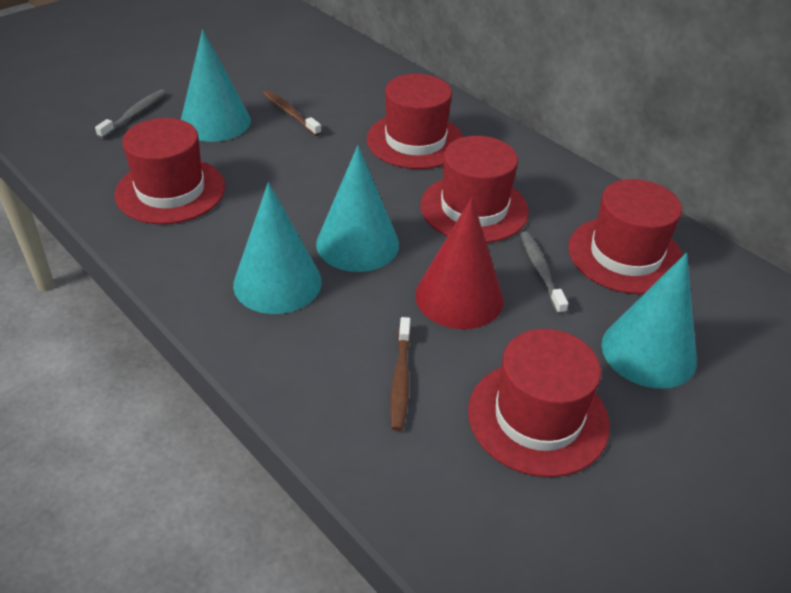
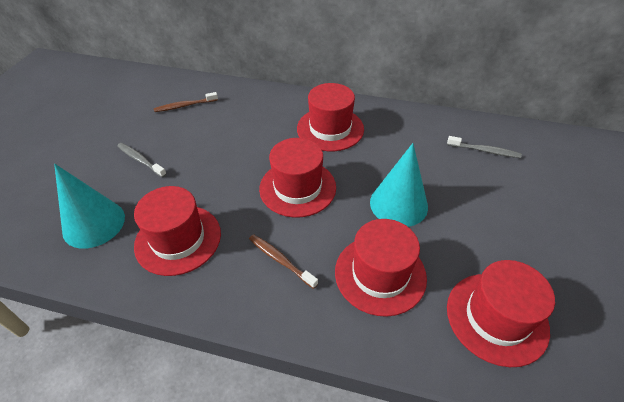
red cone: [415,197,503,329] = 1 -> none = 0
turquoise cone: [181,29,251,142] [233,182,322,314] [316,145,399,272] [602,253,697,389] = 4 -> [54,164,125,249] [370,143,428,227] = 2

